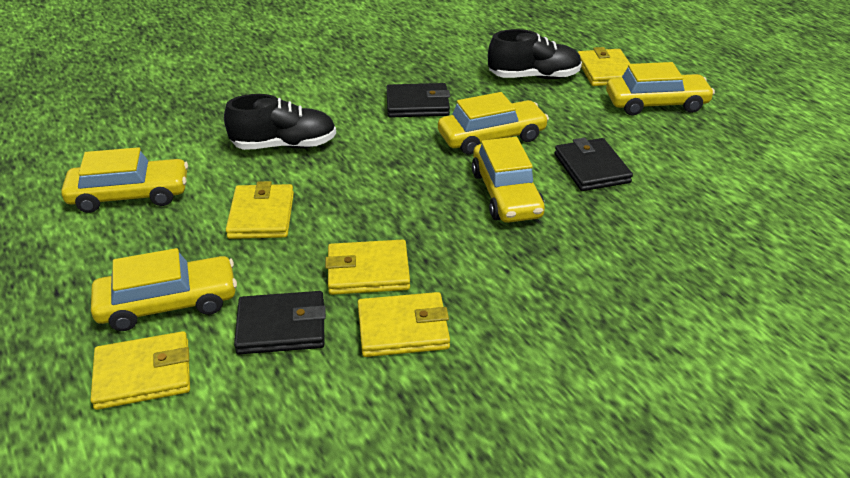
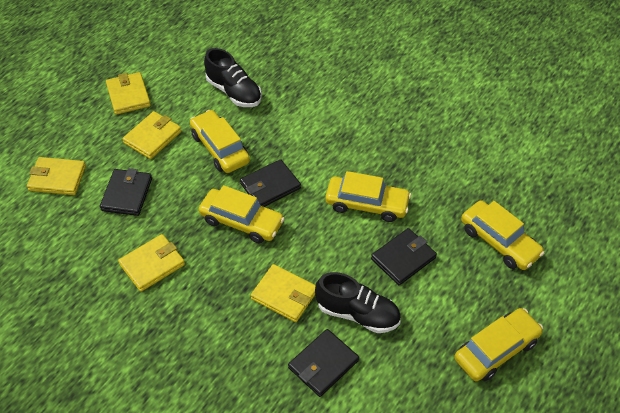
black wallet: [234,291,326,354] [387,83,450,118] [555,138,633,191] = 3 -> [100,168,152,216] [240,159,301,207] [288,329,359,397] [371,228,437,285] = 4

